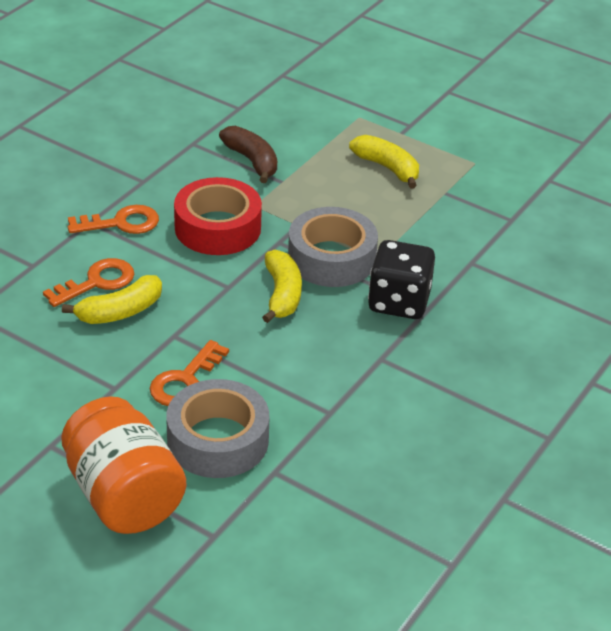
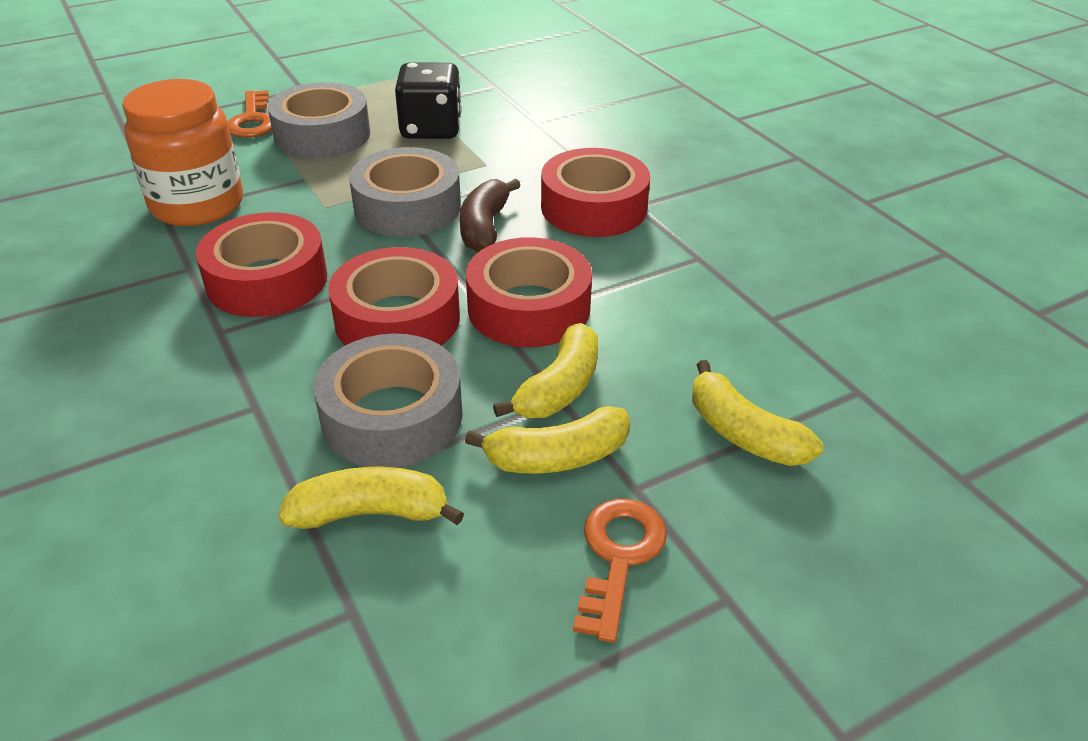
grey tape: [166,379,269,478] [288,207,378,287] = 2 -> [268,82,370,158] [313,334,463,468] [349,147,461,237] = 3
orange key: [43,258,134,307] [68,205,159,234] [150,340,229,406] = 3 -> [227,90,272,138] [573,499,667,643] = 2
red tape: [174,177,262,255] = 1 -> [196,212,327,317] [328,247,460,346] [466,237,592,347] [541,148,650,237] = 4
yellow banana: [62,275,162,324] [262,250,302,323] [349,135,419,189] = 3 -> [278,467,464,529] [465,406,630,474] [493,323,598,418] [692,360,823,466] = 4

